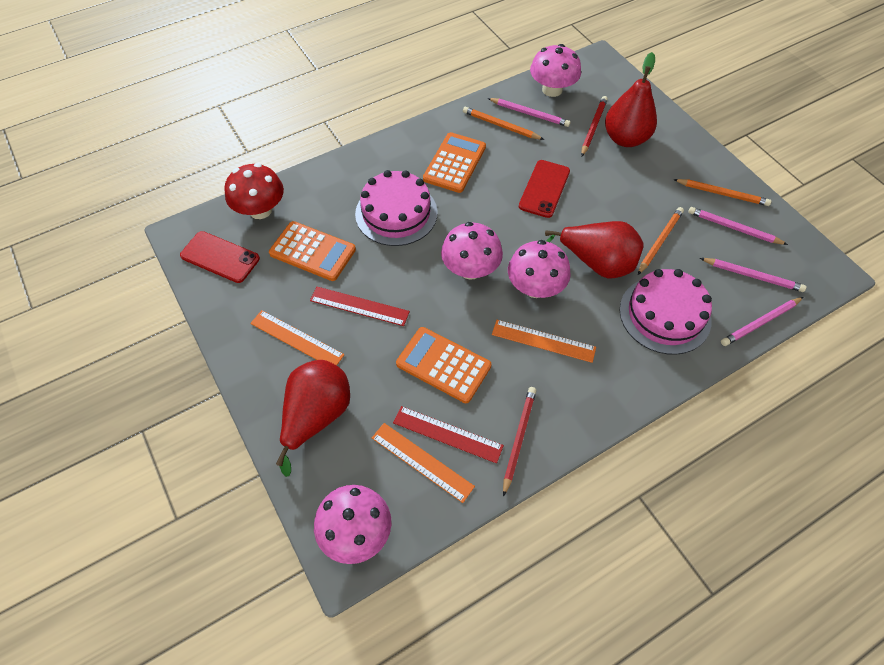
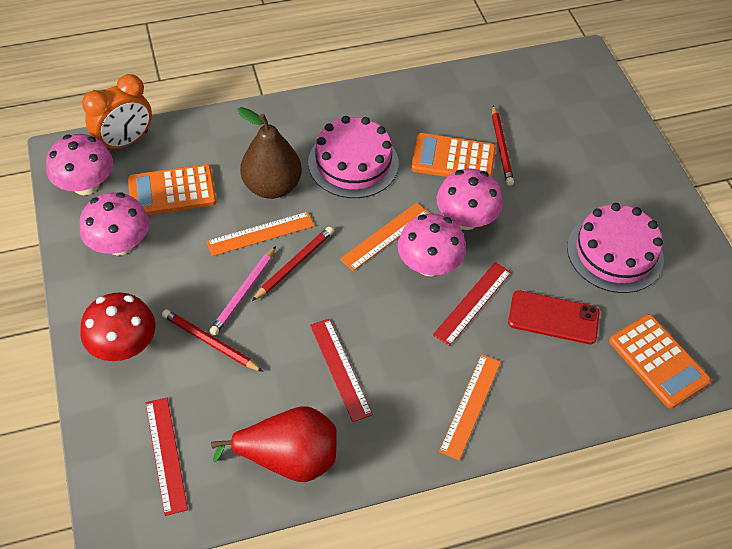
brown pear: none = 0 -> [237,107,302,199] = 1
orange clock: none = 0 -> [82,74,152,150] = 1
orange pencil: [463,107,544,140] [638,207,684,275] [673,179,771,206] = 3 -> none = 0
pink pencil: [488,98,571,127] [688,207,788,245] [700,258,806,292] [721,297,803,346] = 4 -> [209,246,276,335] = 1
red pear: [276,360,350,477] [545,221,644,278] [605,52,657,147] = 3 -> [211,406,337,482] = 1
red pencil: [503,387,536,497] [581,96,608,156] = 2 -> [162,309,263,372] [252,226,334,301] [492,105,514,186] = 3
red phone: [180,231,260,283] [519,160,570,218] = 2 -> [508,290,600,344] = 1
red ruler: [310,287,410,326] [393,406,504,464] = 2 -> [146,397,188,516] [310,319,373,422] [433,262,511,346] = 3

